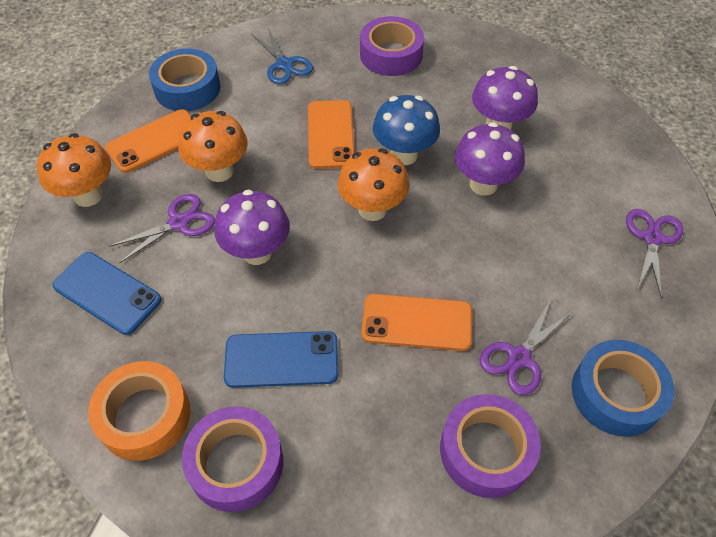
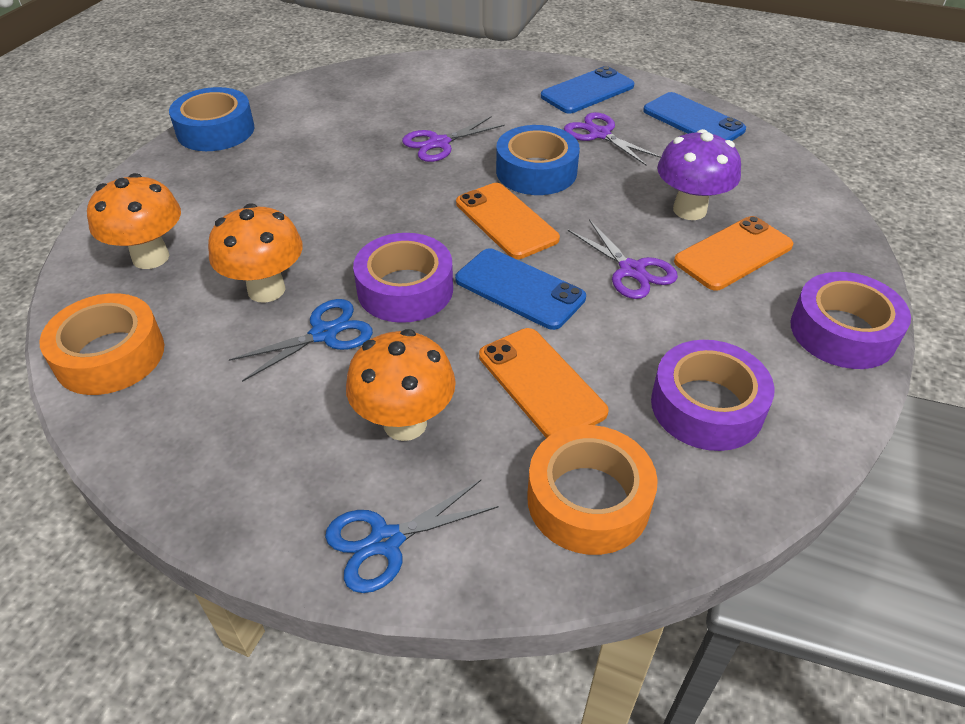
blue mushroom: [373,95,440,165] = 1 -> none = 0
blue phone: [52,252,161,335] [224,331,338,388] = 2 -> [455,248,586,330] [541,66,634,113] [643,92,746,141] = 3
blue scissors: [251,28,313,84] = 1 -> [229,299,373,382] [325,480,499,593] = 2
orange tape: [88,361,190,461] = 1 -> [39,293,164,395] [527,425,658,555] = 2
purple mushroom: [214,190,290,265] [455,122,525,196] [472,66,538,130] = 3 -> [657,129,741,220] = 1

